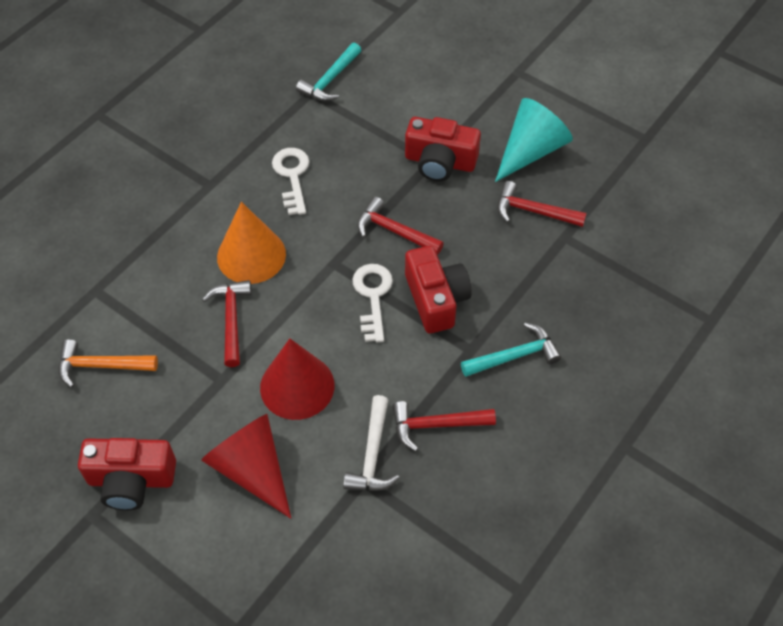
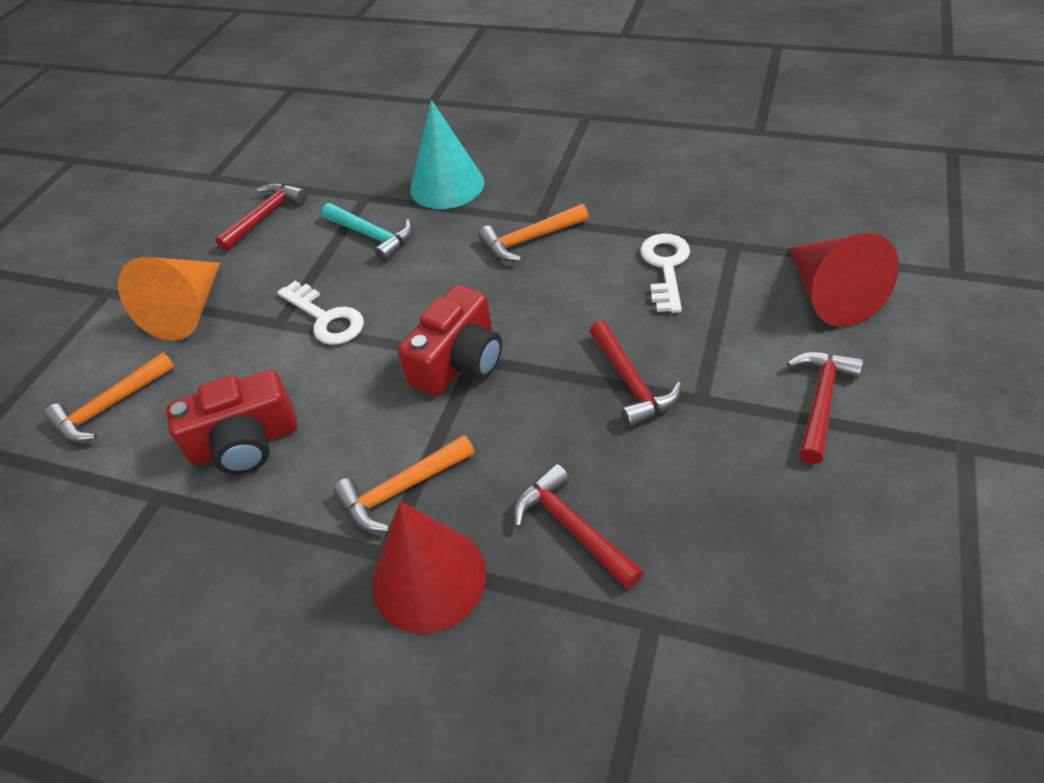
orange hammer: [59,339,158,388] = 1 -> [44,352,175,442] [333,435,475,532] [479,204,589,262] = 3
red camera: [78,438,176,510] [405,117,481,182] [405,246,472,333] = 3 -> [166,370,297,475] [398,284,502,396] = 2
turquoise hammer: [296,42,361,101] [461,322,561,377] = 2 -> [322,203,413,262] = 1
white hammer: [343,395,400,491] = 1 -> none = 0

